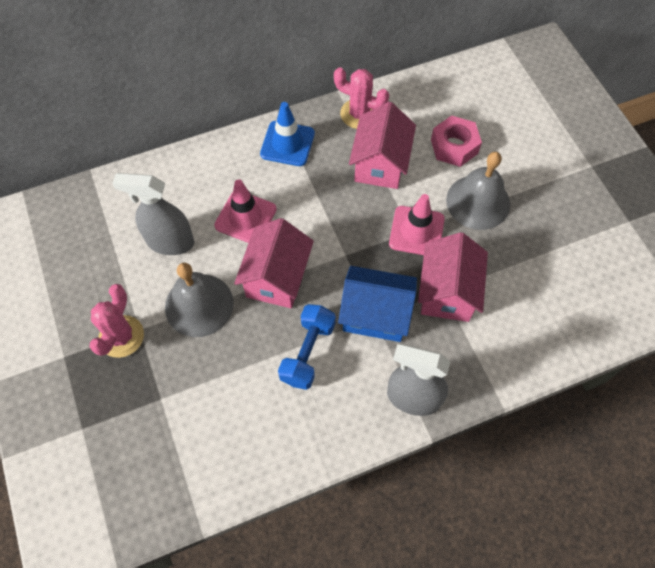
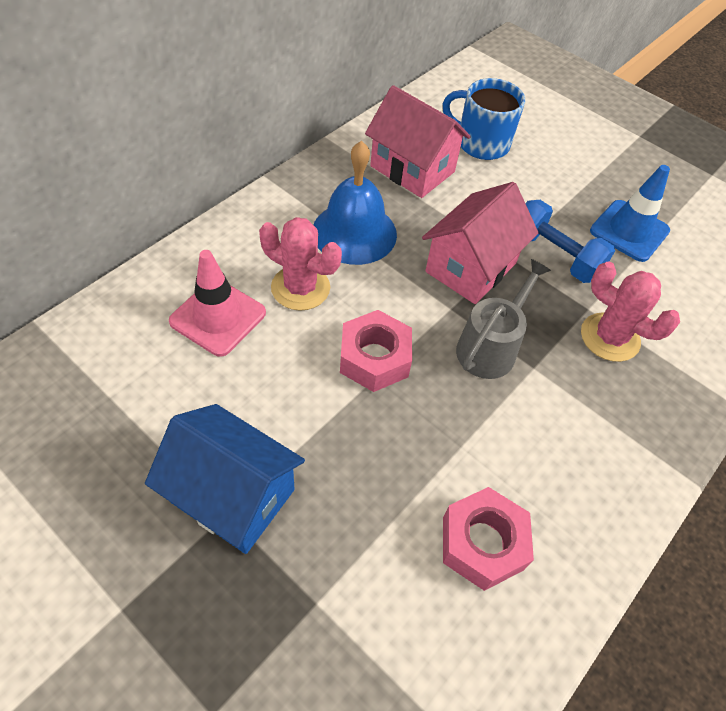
blue bell: none = 0 -> [314,141,397,265] = 1
blue mug: none = 0 -> [443,78,525,160] = 1
grey bell: [165,263,234,337] [446,152,510,230] = 2 -> none = 0
grey spray bottle: [112,173,194,255] [387,343,450,416] = 2 -> none = 0
grey watering can: none = 0 -> [456,259,551,379] = 1
pink house: [234,218,314,308] [349,102,416,189] [418,232,488,322] = 3 -> [365,85,471,198] [422,182,539,304] = 2
pink nut: [431,115,482,167] = 1 -> [340,310,412,392] [443,487,534,591] = 2
pink traffic cone: [214,179,277,243] [389,194,445,255] = 2 -> [169,250,266,357] = 1

